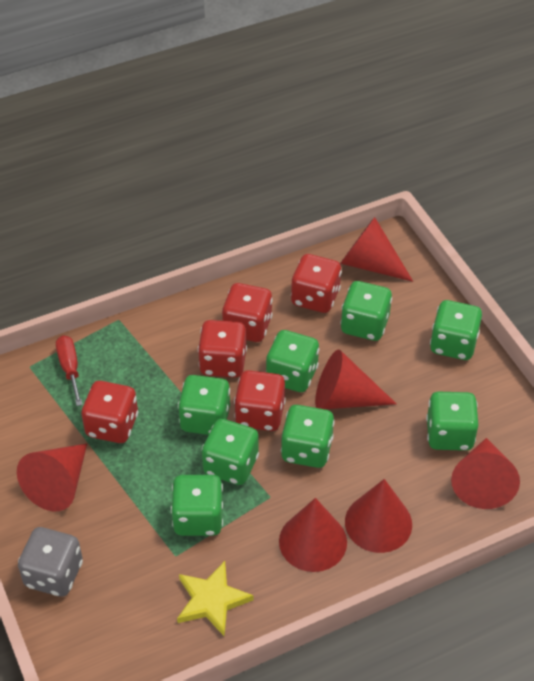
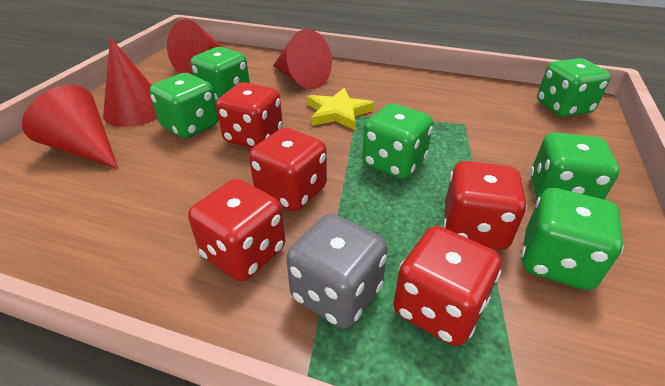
green dice: [171,475,223,536] [178,375,230,435] [202,419,259,485] [266,330,319,392] [281,405,335,468] [340,281,392,341] [426,391,478,451] [430,300,482,360] = 8 -> [149,73,219,138] [190,47,250,102] [362,104,433,179] [521,188,623,290] [530,132,619,200] [537,58,611,117] = 6
red cone: [17,444,87,511] [279,498,347,572] [315,350,397,409] [340,217,413,282] [345,479,412,553] [451,438,520,509] = 6 -> [22,85,118,169] [103,37,157,127] [167,19,223,75] [273,29,332,89] = 4
red screwdriver: [56,335,83,406] = 1 -> none = 0

